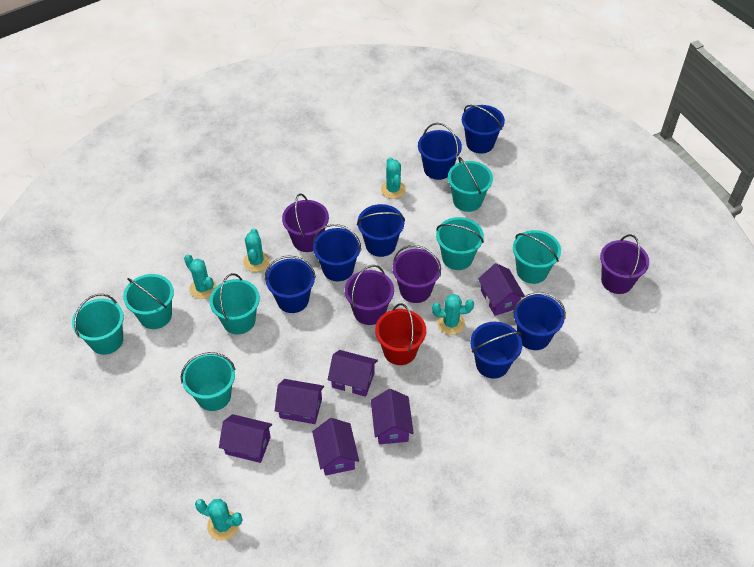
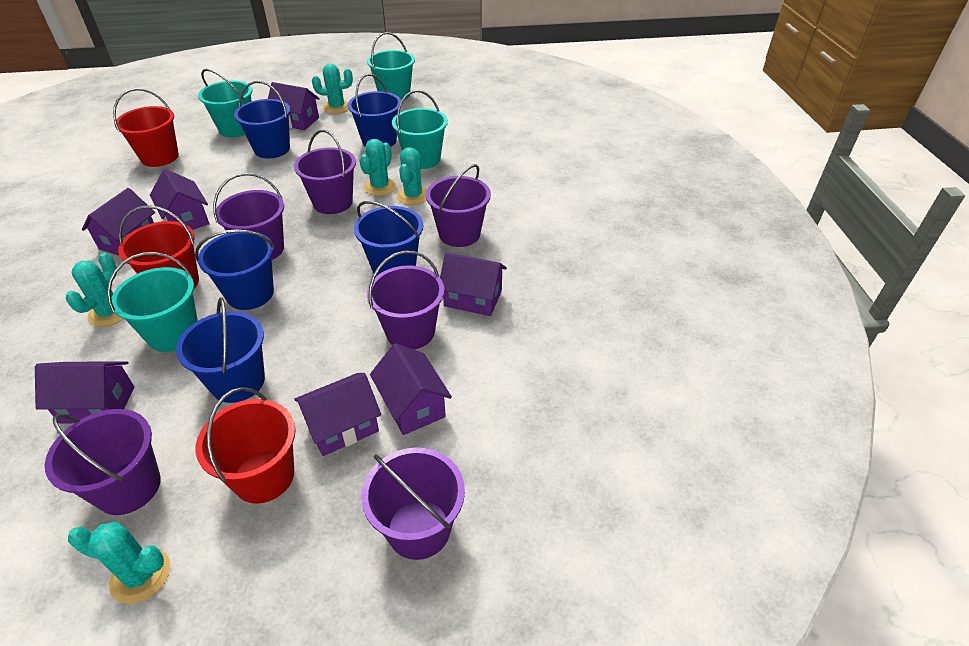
blue bucket: [265,256,316,313] [313,224,361,281] [357,204,405,257] [418,123,462,180] [462,105,505,153] [470,322,522,379] [513,292,566,350] = 7 -> [176,297,265,403] [195,229,275,310] [234,81,290,159] [348,74,401,147] [354,201,423,276] = 5
purple bucket: [282,193,329,252] [345,265,394,325] [392,245,441,303] [600,234,649,294] = 4 -> [45,409,161,515] [213,173,284,260] [294,130,356,214] [361,447,465,560] [367,251,445,349] [426,164,491,247] = 6
purple house: [219,414,272,463] [275,379,324,424] [312,418,359,476] [328,350,378,397] [371,389,414,444] [478,263,525,316] = 6 -> [35,361,135,423] [82,188,155,255] [150,169,209,230] [268,82,320,130] [294,373,381,456] [370,343,452,435] [440,252,507,316] = 7
red bucket: [375,303,426,365] = 1 -> [113,88,179,167] [118,205,199,288] [196,387,295,504] = 3
turquoise bucket: [72,294,124,355] [123,274,174,329] [181,352,236,411] [209,273,260,335] [436,217,484,270] [448,157,493,212] [513,230,561,284] = 7 -> [107,252,198,352] [198,69,253,137] [367,32,415,100] [392,90,448,169] = 4

